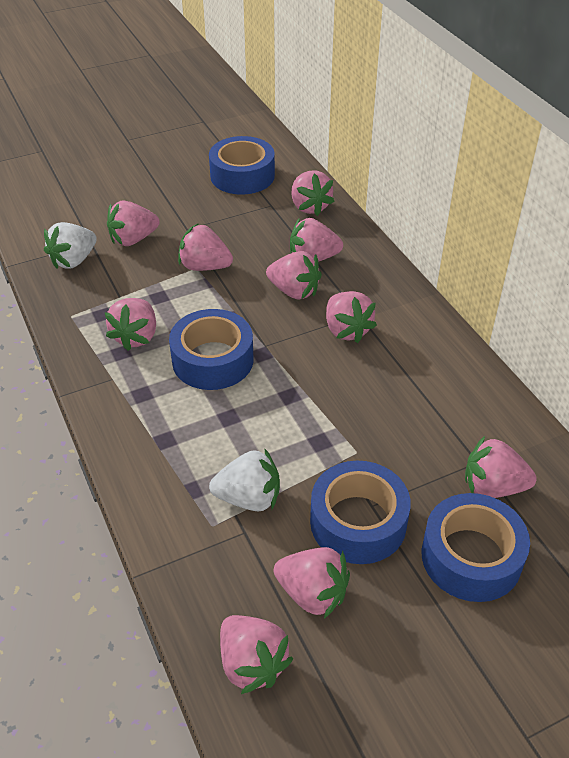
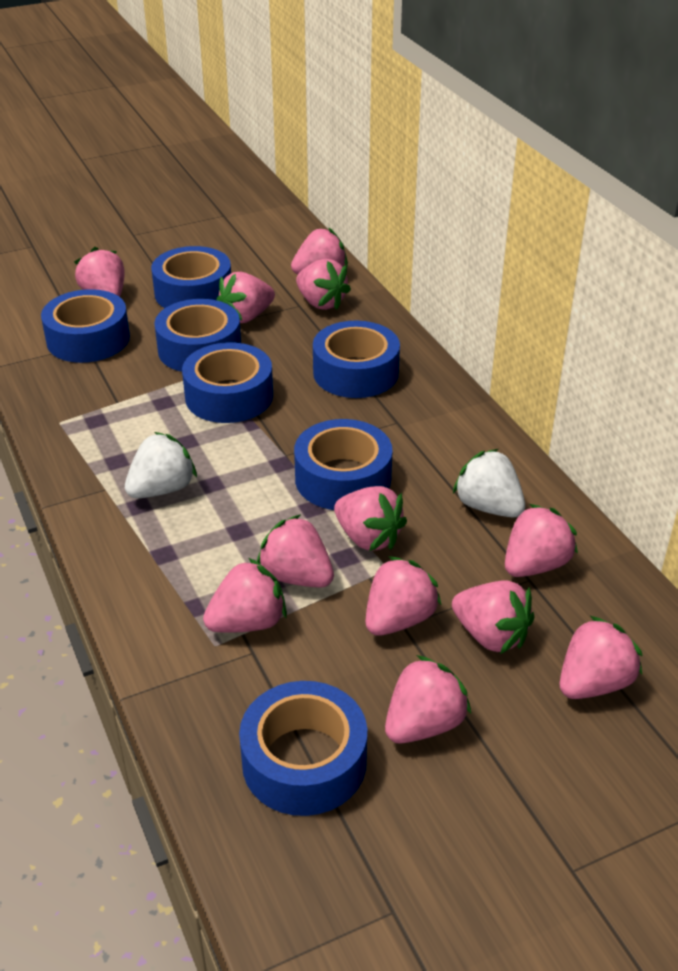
blue tape: [169,309,254,390] [209,136,275,195] [310,461,411,564] [422,493,530,602] = 4 -> [41,289,130,363] [151,246,231,308] [154,299,241,372] [182,342,273,423] [239,681,367,816] [294,419,393,510] [313,321,400,398] = 7
pink strawberry: [105,298,156,351] [107,201,159,246] [178,223,233,271] [220,615,293,694] [266,251,322,300] [274,547,350,619] [290,218,343,262] [291,171,335,216] [326,291,377,343] [465,436,537,498] = 10 -> [74,247,125,297] [203,558,287,633] [217,272,275,323] [257,514,334,587] [291,227,348,275] [296,259,351,310] [334,486,407,551] [366,556,442,636] [385,655,471,744] [452,580,535,654] [505,504,578,577] [560,616,642,699] = 12

